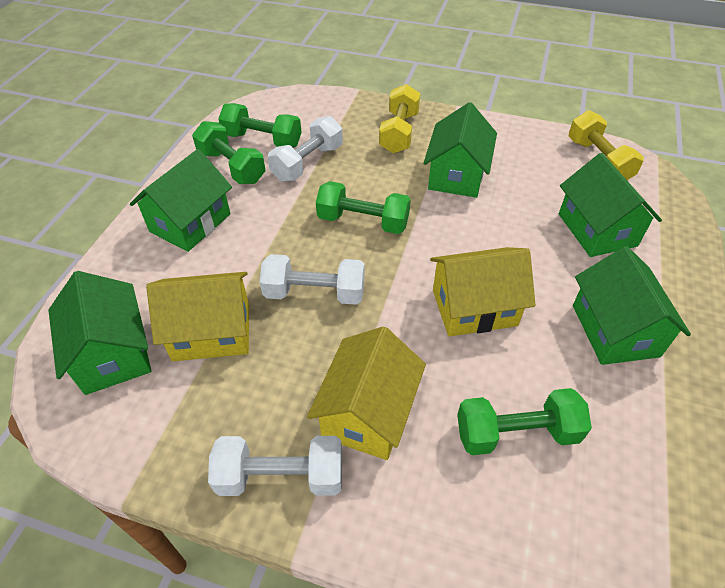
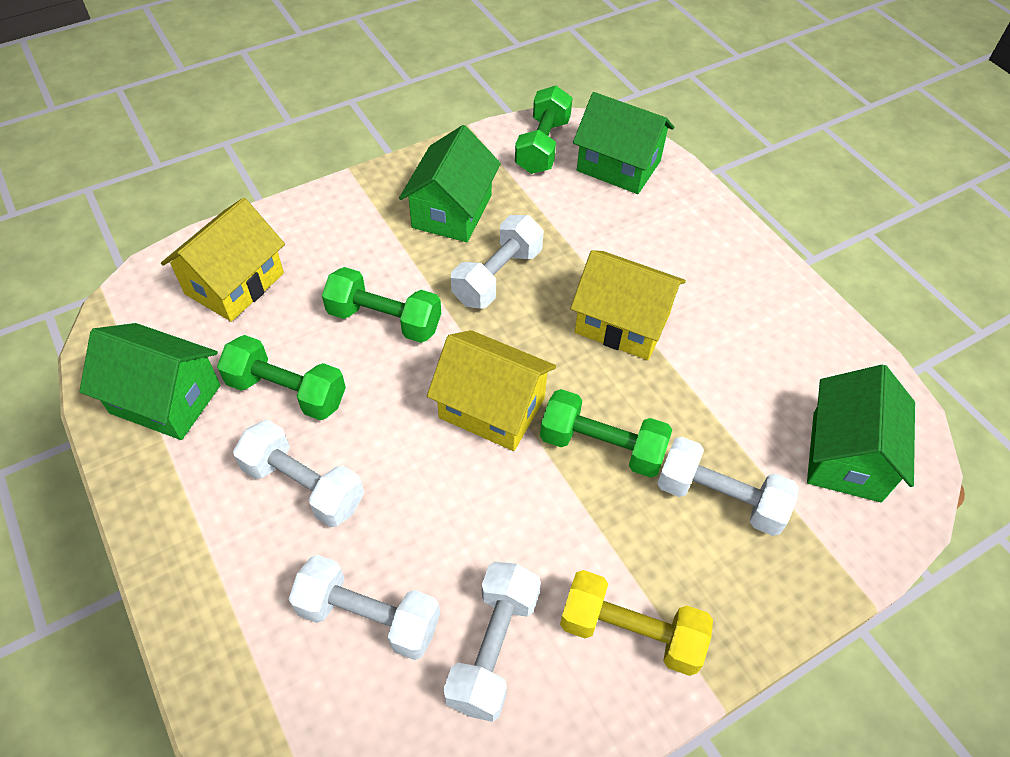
green house: [48,271,151,395] [130,149,232,252] [424,102,497,198] [559,153,662,257] [573,246,691,365] = 5 -> [79,323,220,440] [399,125,501,242] [573,92,674,194] [807,365,915,502] = 4
white dumbbell: [208,436,342,496] [260,254,365,305] [268,116,343,182] = 3 -> [233,420,364,527] [288,555,440,660] [443,562,541,722] [451,215,544,309] [657,437,799,536] = 5
yellow dumbbell: [379,84,420,153] [569,110,644,180] = 2 -> [560,570,713,676] = 1

